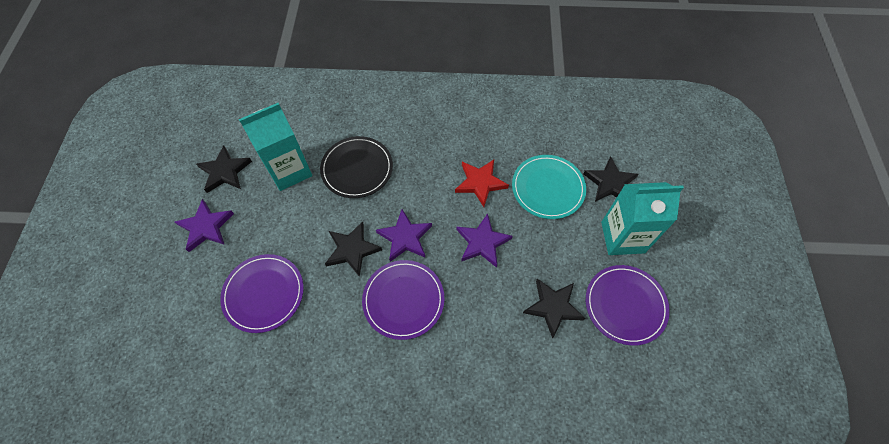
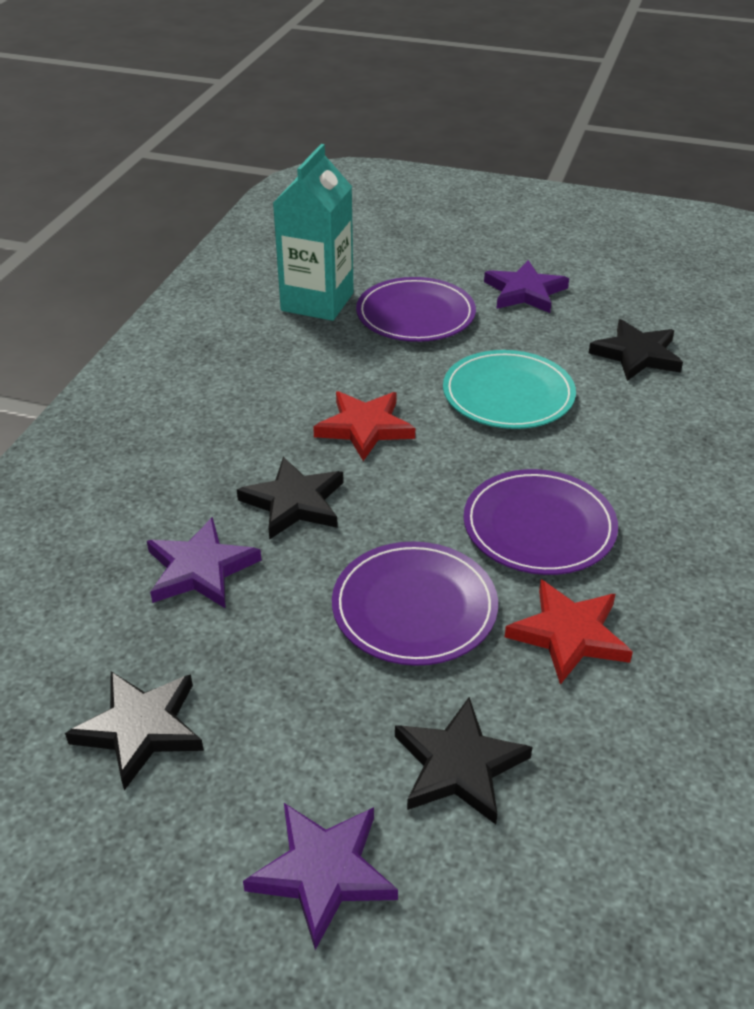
black plate: [320,136,393,198] = 1 -> none = 0
red star: [455,159,509,207] = 1 -> [313,391,415,461] [505,580,633,685] = 2
turquoise carton: [239,103,312,191] [601,182,684,255] = 2 -> [273,144,354,321] = 1

